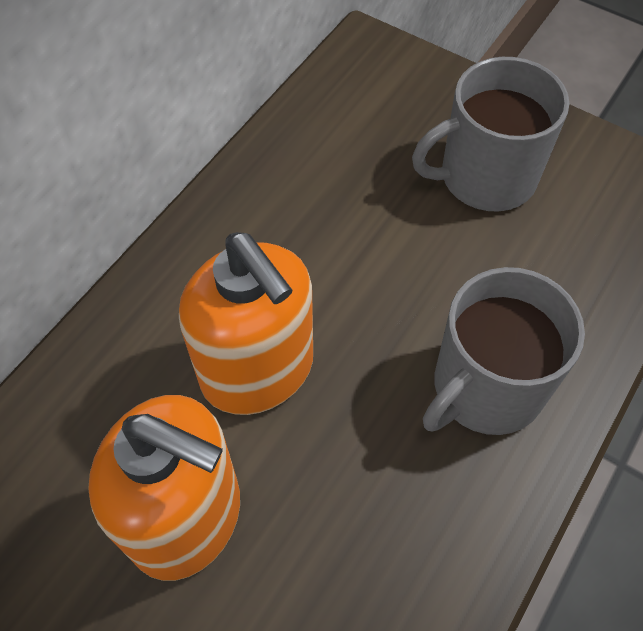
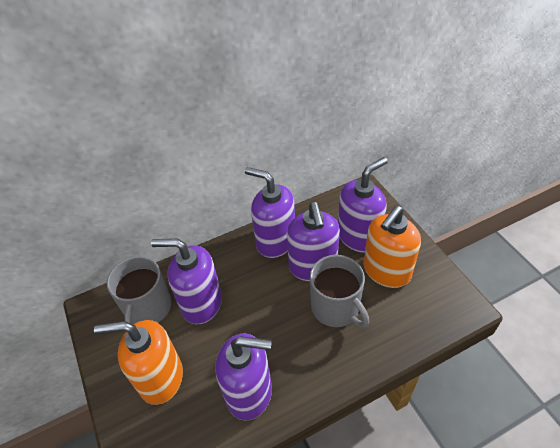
purple soap dispenser: none = 0 -> [151,239,222,324] [215,333,272,420] [245,167,295,258] [287,202,340,281] [338,157,388,253] = 5

